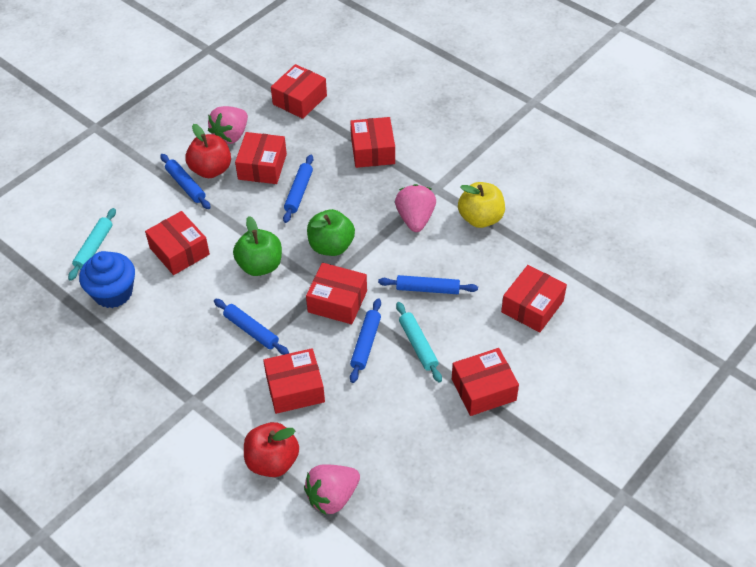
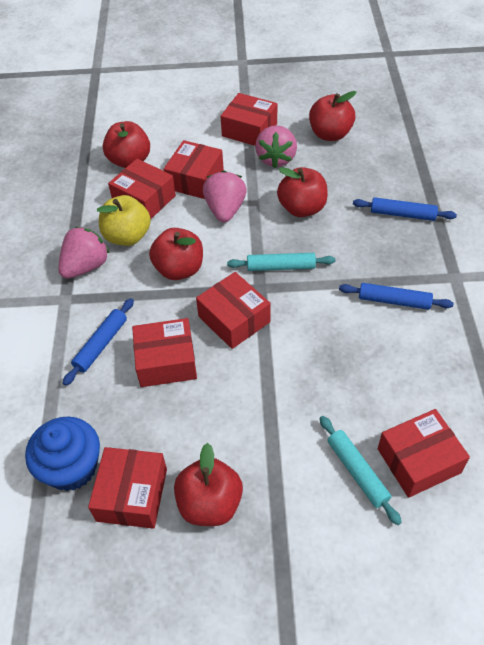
blue rolling pin: [160,154,211,209] [214,299,289,355] [283,155,313,223] [350,298,381,383] [378,275,478,294] = 5 -> [63,298,134,386] [339,283,454,310] [353,197,457,221] = 3
green apple: [233,216,282,276] [307,209,355,256] = 2 -> none = 0
red apple: [185,124,231,178] [244,422,299,477] = 2 -> [103,121,150,168] [149,228,203,280] [174,443,243,526] [277,167,328,217] [309,91,357,141] = 5
red box: [145,211,210,275] [235,132,287,184] [263,348,325,414] [271,64,327,119] [306,263,367,324] [350,117,395,168] [452,348,519,416] [501,265,567,332] = 8 -> [88,447,167,529] [108,159,176,219] [132,318,197,387] [164,140,224,199] [196,272,270,349] [221,93,277,146] [378,409,470,498] = 7

